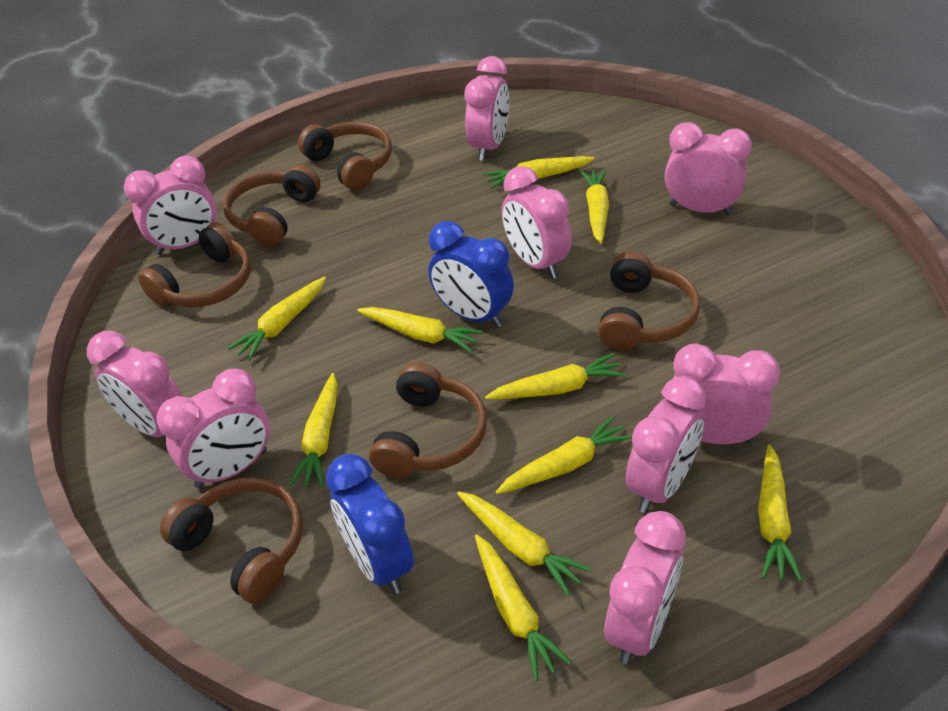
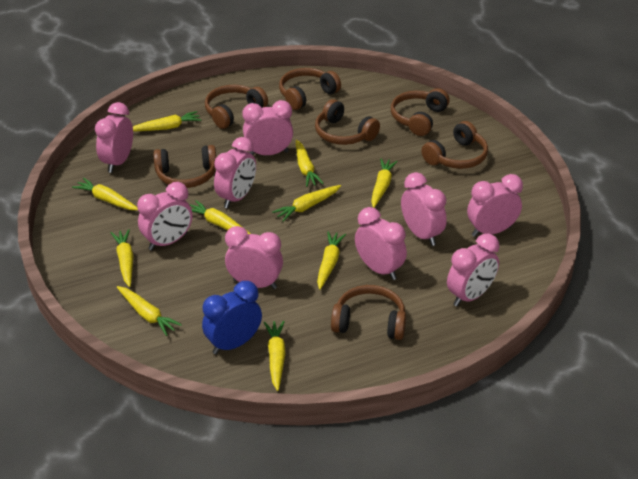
blue clock: [326,454,414,594] [428,221,514,328] = 2 -> [202,281,262,354] = 1
brown headphones: [138,222,251,307] [160,477,303,603] [223,165,320,246] [298,122,392,190] [369,362,487,478] [598,251,700,350] = 6 -> [153,145,216,188] [205,85,268,129] [279,68,341,110] [315,99,380,145] [331,285,406,340] [391,88,450,136] [421,121,488,169] = 7

